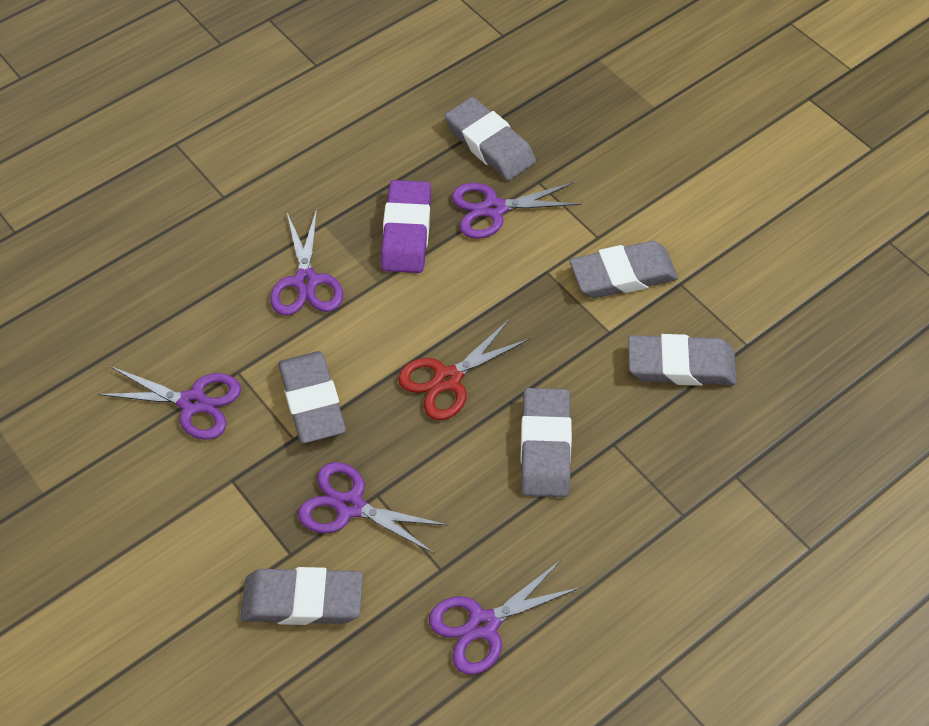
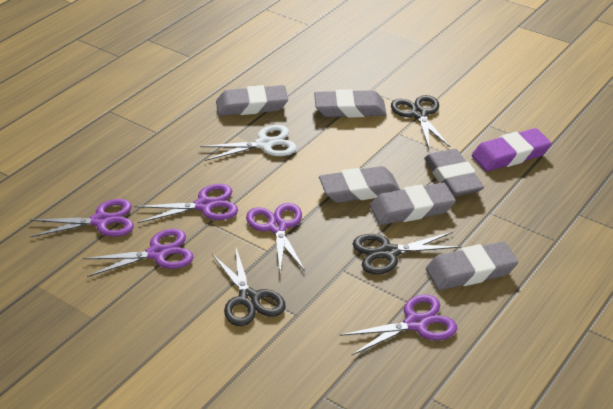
black scissors: none = 0 -> [212,248,286,326] [353,232,462,274] [391,95,450,147] = 3
red scissors: [398,319,530,420] = 1 -> none = 0
white scissors: none = 0 -> [200,125,297,161] = 1

